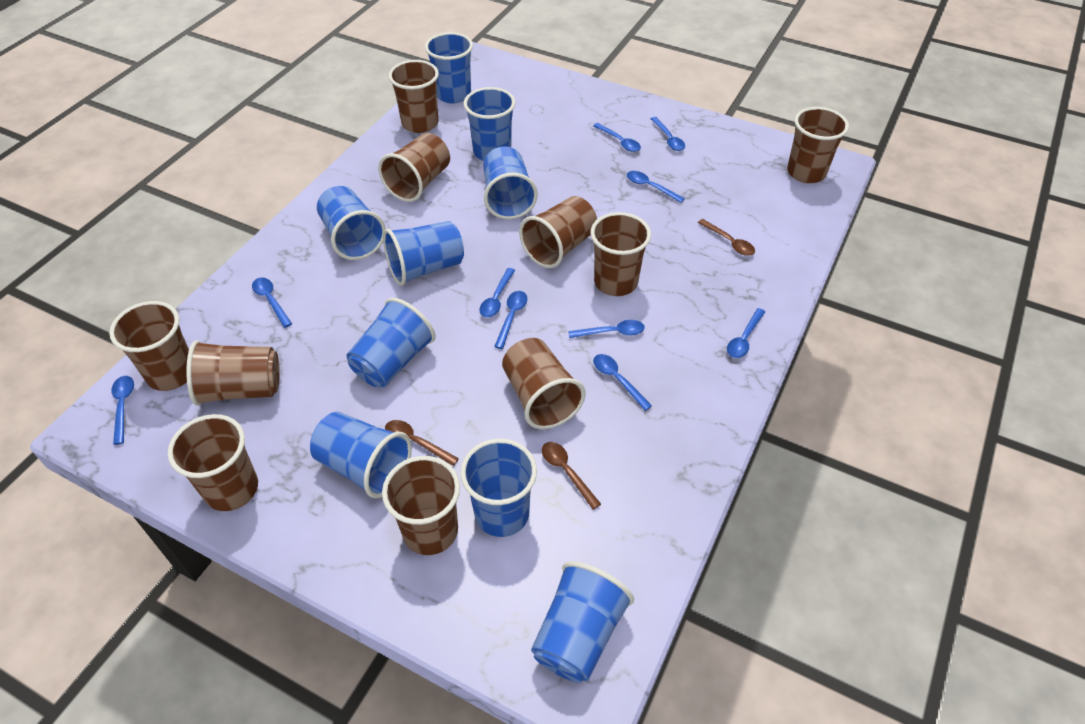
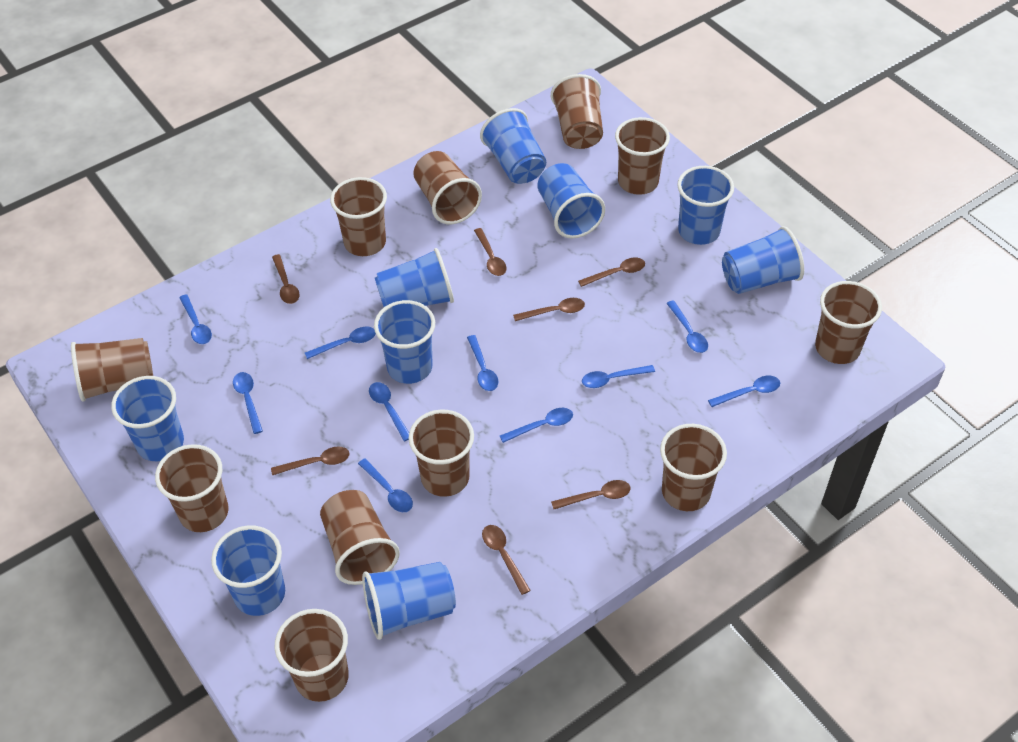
brown cup: [109,301,189,391] [168,414,258,511] [186,340,280,406] [378,133,450,202] [382,456,460,555] [388,60,439,133] [502,338,586,429] [519,196,597,268] [591,212,651,296] [787,107,849,183] = 10 -> [71,338,153,401] [155,444,228,532] [275,609,349,702] [320,490,400,585] [330,177,387,256] [408,409,474,497] [413,151,482,225] [551,74,603,149] [615,117,670,195] [660,424,727,511] [815,281,882,364] = 11
brown spoon: [385,420,459,466] [542,442,601,510] [698,219,755,256] = 3 -> [271,446,349,475] [272,254,300,304] [474,228,506,276] [482,525,531,595] [513,298,585,321] [551,480,631,509] [578,258,645,287] = 7

